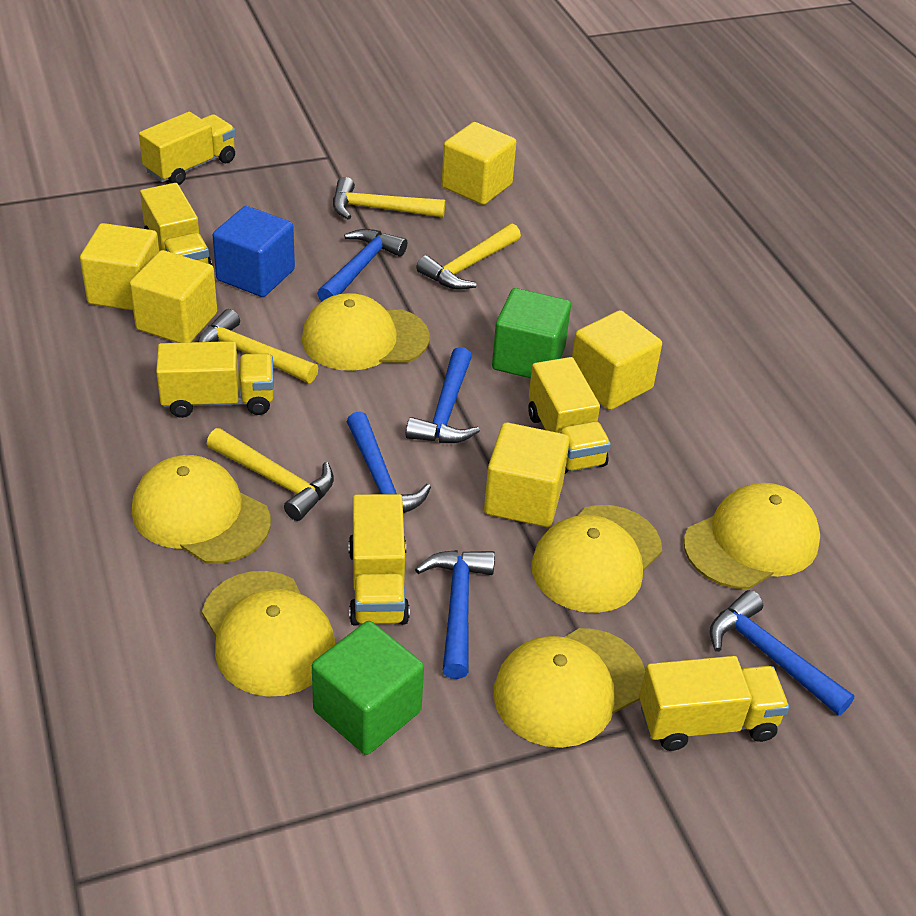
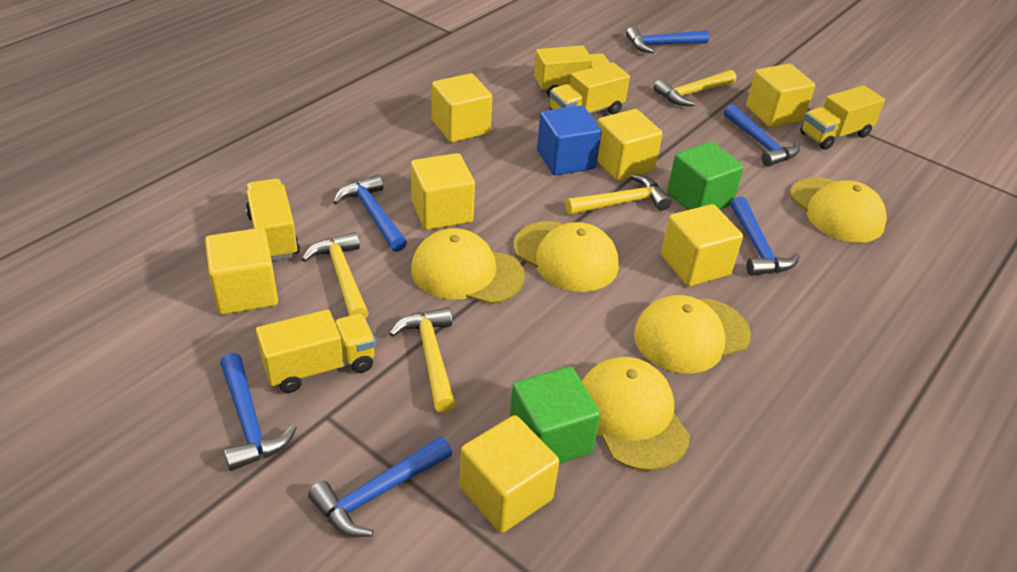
blue hammer: [317,229,407,301] [347,411,431,513] [406,347,480,443] [415,550,495,679] [710,590,855,716] = 5 -> [220,353,297,471] [308,436,452,537] [333,174,407,252] [626,26,709,53] [724,104,800,167] [731,197,800,276] = 6
yellow cap: [132,455,271,564] [202,571,335,697] [302,293,430,371] [493,628,645,748] [531,505,662,613] [684,483,820,589] = 6 -> [411,228,525,304] [514,221,619,292] [582,357,690,471] [634,295,751,374] [790,177,887,243] = 5
yellow cube: [80,223,159,310] [130,250,217,343] [442,122,516,205] [484,422,570,527] [572,310,662,410] = 5 -> [205,228,278,315] [411,153,475,230] [432,73,492,142] [460,415,559,533] [597,109,663,181] [661,204,743,286] [746,64,815,128] = 7
yellow truck: [139,112,236,185] [140,183,212,265] [156,341,274,418] [348,494,410,625] [528,357,611,474] [639,656,789,751] = 6 -> [246,179,300,261] [256,309,376,393] [534,45,610,98] [550,62,630,114] [800,85,885,150] = 5

